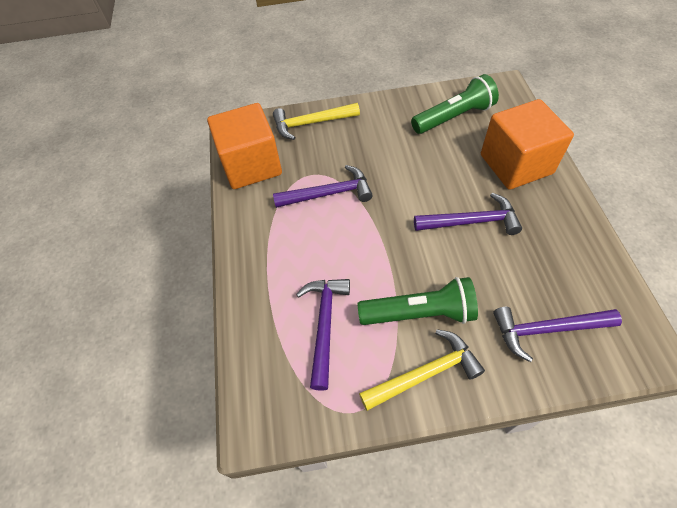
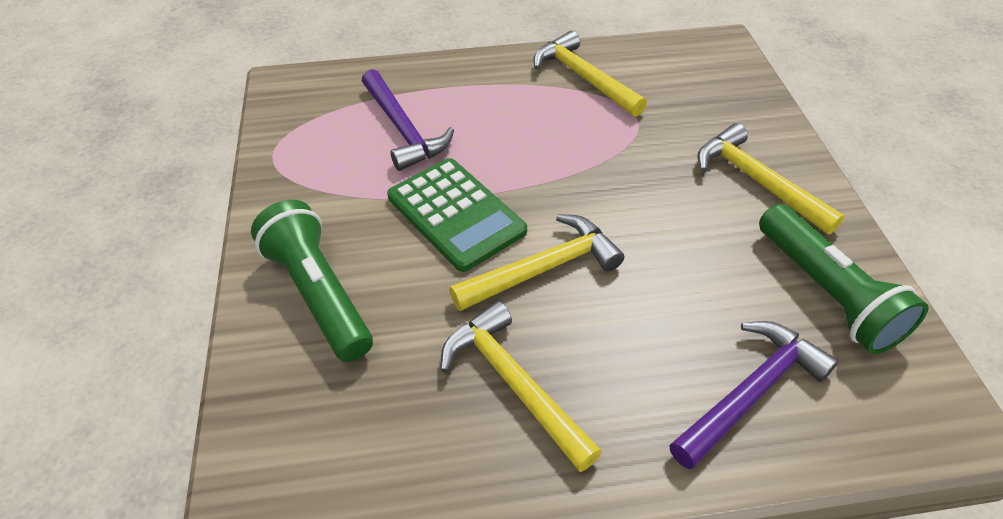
green calculator: none = 0 -> [387,158,527,272] = 1
orange cube: [207,103,282,189] [481,99,574,190] = 2 -> none = 0
purple hammer: [273,165,373,208] [296,279,350,391] [414,193,522,235] [493,307,622,362] = 4 -> [362,69,454,171] [669,321,838,469] = 2
yellow hammer: [273,103,360,140] [359,329,485,411] = 2 -> [441,301,602,472] [449,214,624,311] [533,31,647,117] [697,123,845,235] = 4

